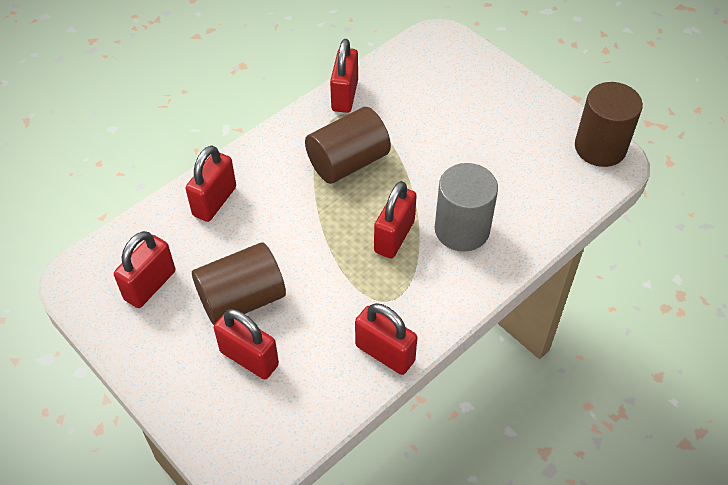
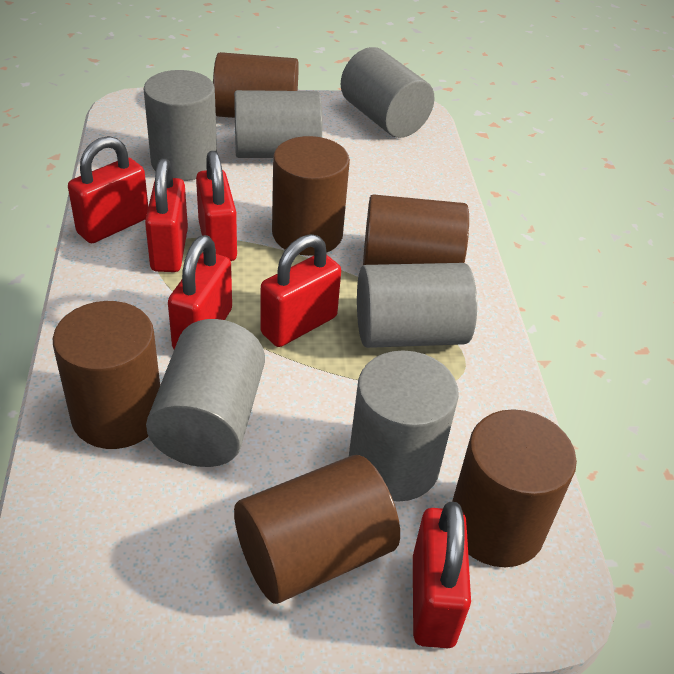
brown cylinder: [192,243,286,325] [305,107,391,184] [575,82,643,167] = 3 -> [53,301,160,449] [213,52,299,118] [234,455,400,604] [272,136,350,256] [363,194,469,265] [452,409,577,567] = 6
grey cylinder: [435,163,498,252] = 1 -> [144,70,217,181] [146,319,265,467] [234,90,322,158] [341,47,434,138] [349,350,459,502] [357,263,477,348] = 6

